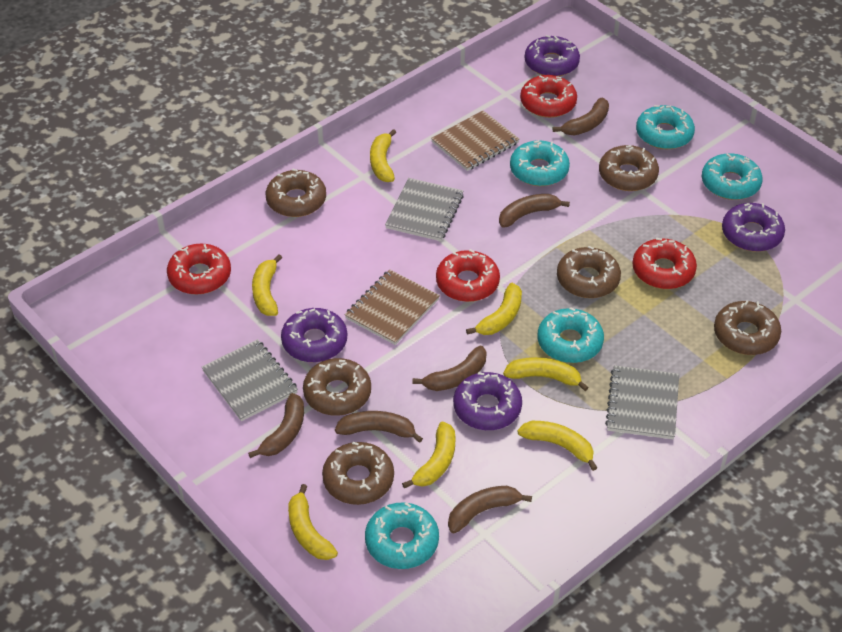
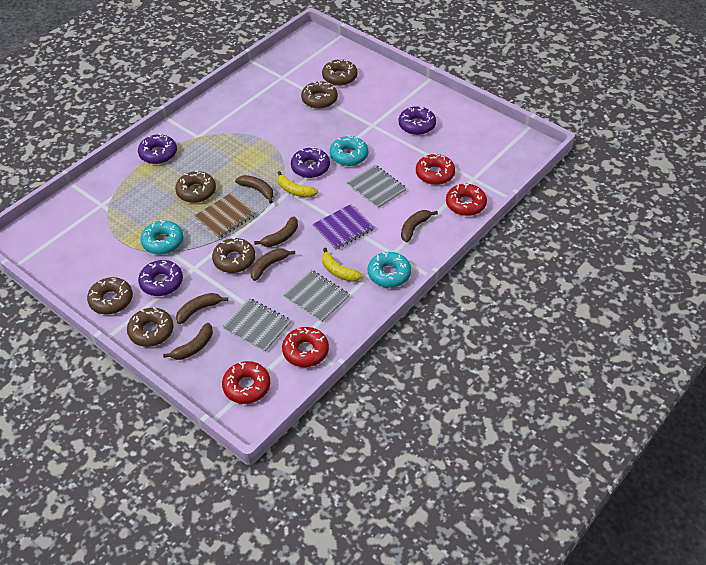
brown notebook: [345,269,440,345] [431,110,519,171] = 2 -> [193,193,256,239] = 1
purple notebook: none = 0 -> [312,204,375,250] = 1
turquoise donut: [365,502,439,569] [510,140,570,186] [537,307,604,363] [636,105,695,149] [702,153,763,200] = 5 -> [141,220,183,255] [330,135,368,166] [367,252,411,288] = 3
yellow banana: [252,255,282,316] [288,484,338,560] [370,129,397,182] [402,422,456,488] [466,283,522,335] [503,357,589,391] [517,421,597,471] = 7 -> [278,171,318,198] [322,248,363,282] = 2

